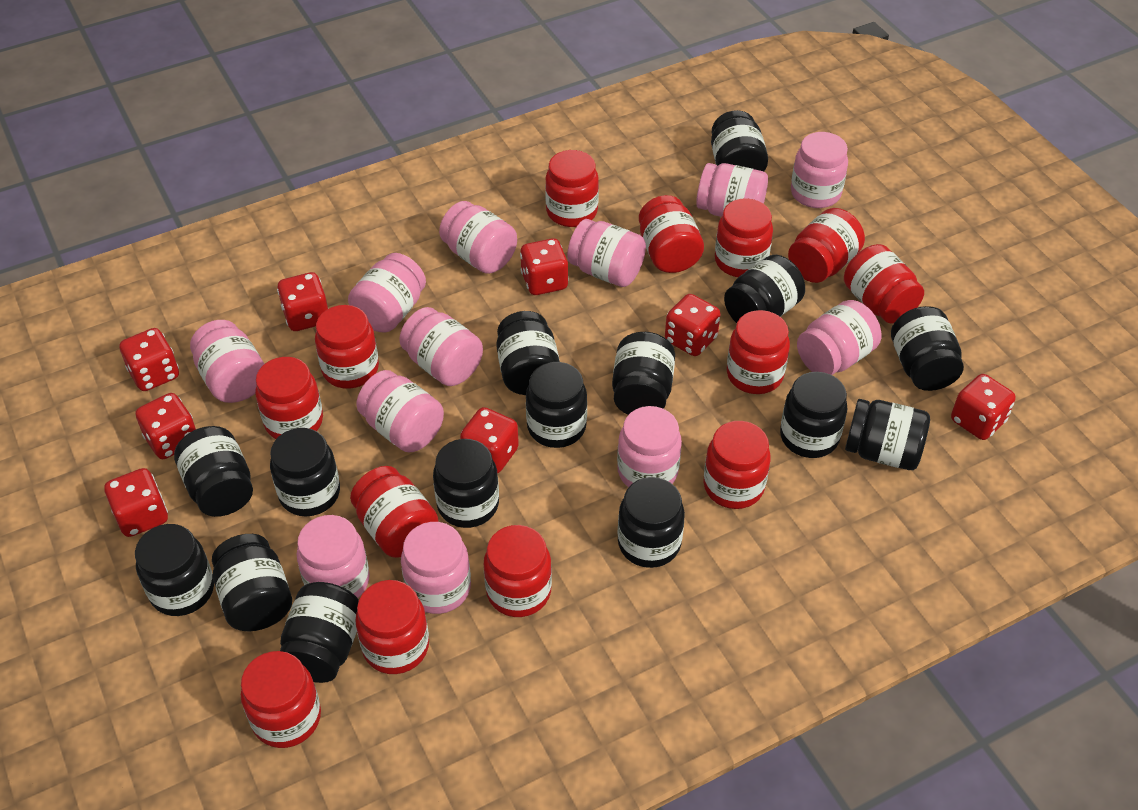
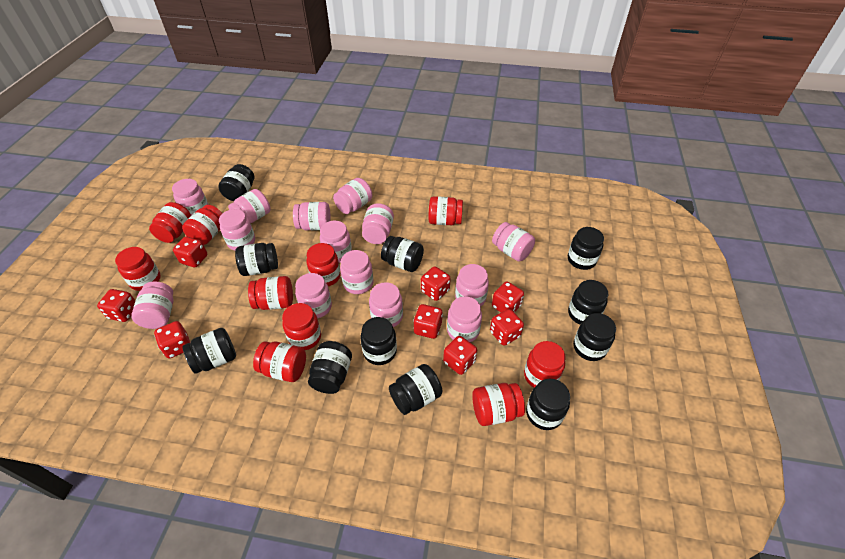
black jar: [135,524,214,616] [174,426,253,517] [212,534,292,631] [270,428,340,516] [280,582,359,683] [433,439,499,528] [496,311,560,395] [526,362,587,448] [612,332,675,415] [618,477,685,568] [711,110,768,171] [724,255,805,323] [780,372,847,458] [845,399,930,470] [891,306,964,391] = 15 -> [183,328,236,374] [218,164,254,201] [235,243,278,276] [308,341,352,394] [361,317,397,365] [381,236,424,272] [389,364,442,415] [526,379,570,430] [568,227,604,270] [568,280,608,324] [573,313,616,361] = 11
pink jar: [190,320,264,403] [297,515,370,598] [348,253,426,332] [356,370,444,453] [399,307,483,386] [401,522,471,614] [439,201,517,274] [567,219,646,287] [617,406,682,488] [696,163,768,217] [791,132,848,208] [797,300,881,375] = 12 -> [131,281,174,329] [172,179,208,216] [219,209,255,251] [228,189,271,223] [293,202,331,231] [295,273,332,318] [320,221,352,263] [333,178,372,214] [340,250,374,294] [362,203,394,244] [369,282,403,327] [447,296,482,342] [455,264,489,306] [492,222,535,262] = 14
red jar: [241,651,321,748] [255,357,323,439] [315,305,379,389] [350,466,438,558] [355,580,429,674] [484,525,552,617] [545,150,599,227] [639,195,704,273] [703,421,771,509] [715,198,773,277] [727,310,790,394] [788,208,865,283] [844,244,924,324] = 13 -> [115,247,161,291] [149,202,191,243] [182,205,222,245] [248,276,293,310] [253,341,306,382] [282,303,321,350] [306,243,341,286] [428,196,463,225] [472,383,525,426] [524,341,566,388] = 10

